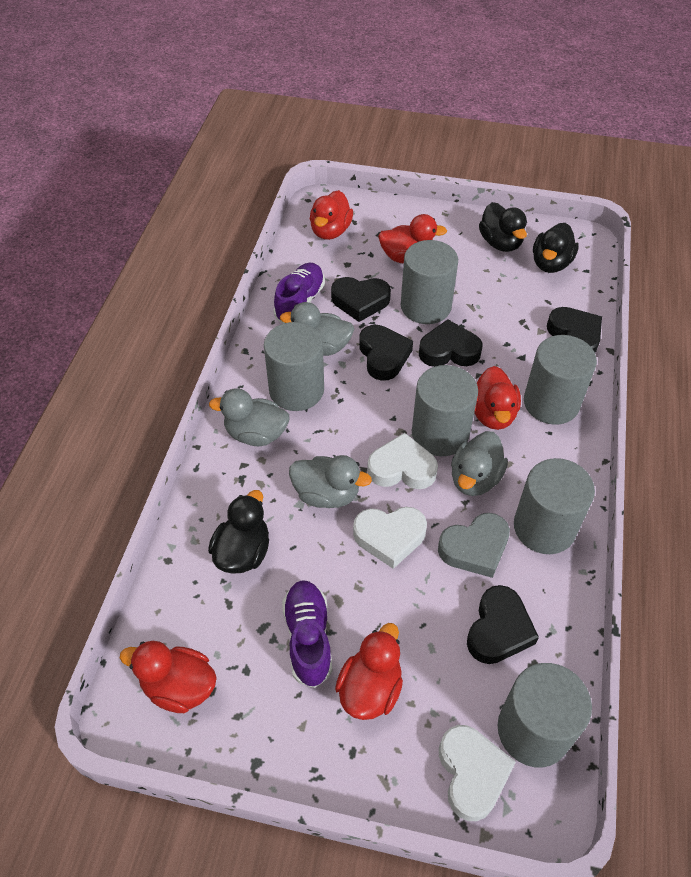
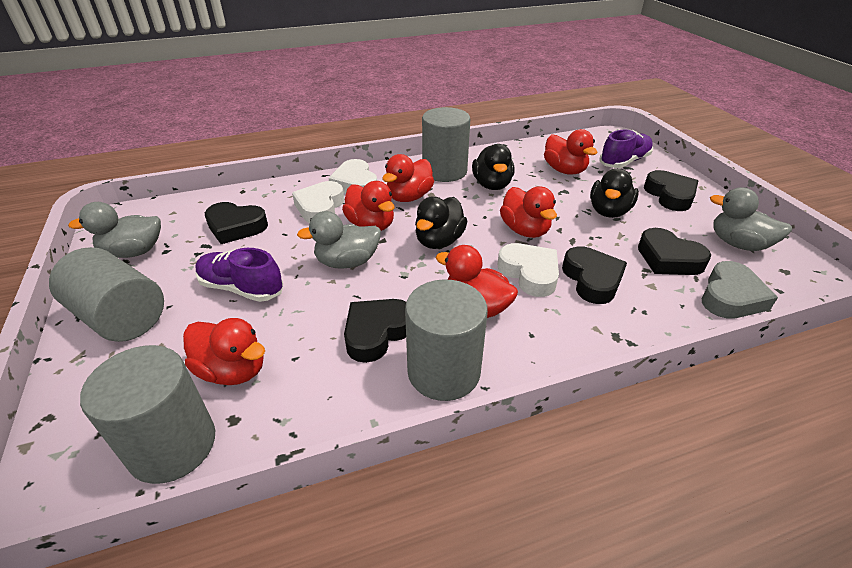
grey cylinder: [264,322,324,411] [401,240,458,324] [412,365,478,456] [497,663,592,767] [514,458,595,554] [524,335,597,425] = 6 -> [49,247,164,342] [80,345,215,484] [405,279,488,401] [422,107,470,182] = 4
grey duck: [209,388,290,446] [280,302,354,356] [289,455,372,508] [451,431,508,496] = 4 -> [68,202,161,258] [297,211,381,269] [710,187,792,251] = 3
red duck: [120,641,217,713] [310,190,353,240] [335,623,403,720] [378,214,447,263] [474,366,521,430] = 5 -> [183,318,265,385] [342,181,395,231] [382,154,434,202] [436,245,518,318] [500,186,557,238] [544,129,597,175] = 6

